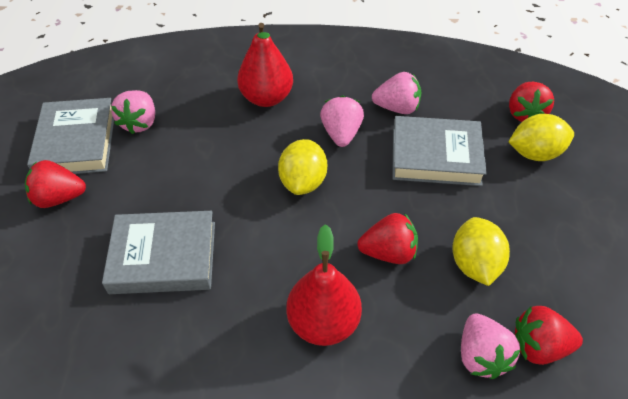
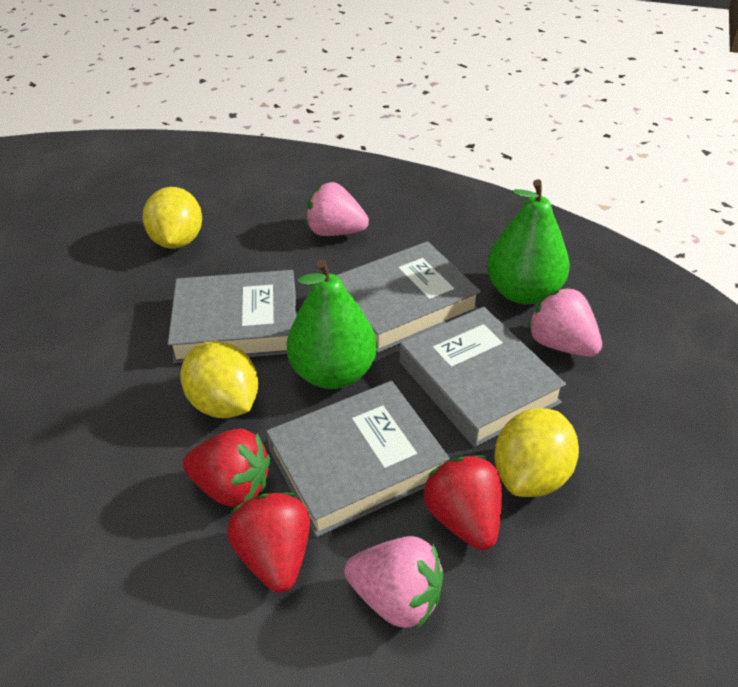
green pear: none = 0 -> [286,259,377,389] [487,179,570,304] = 2
grey book: [27,98,114,174] [102,211,215,294] [392,116,487,186] = 3 -> [168,270,297,363] [266,381,450,537] [336,241,481,353] [400,307,566,447] = 4
pink strawberry: [111,90,155,134] [320,95,364,147] [372,72,422,114] [461,314,521,379] = 4 -> [306,182,369,236] [344,536,443,628] [527,288,602,357] = 3
red pear: [237,23,293,107] [286,224,362,346] = 2 -> none = 0
red strawberry: [25,160,86,208] [358,213,418,264] [509,82,554,122] [515,306,583,365] = 4 -> [183,429,270,507] [227,493,310,593] [424,455,502,550] = 3

